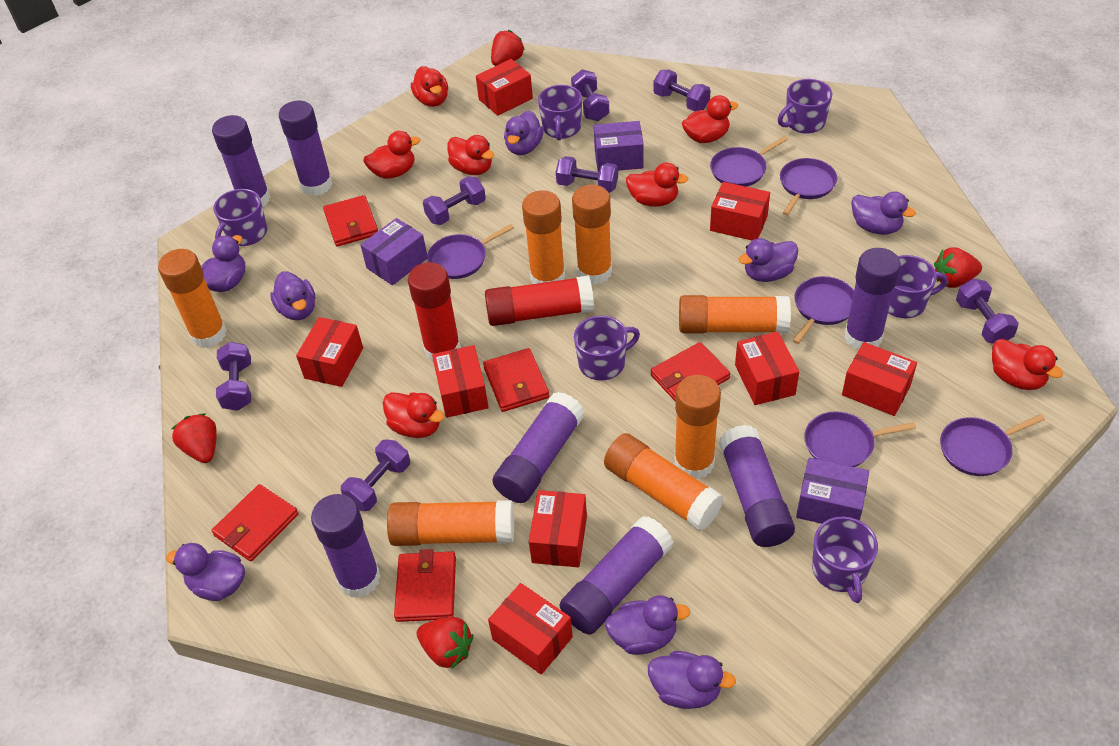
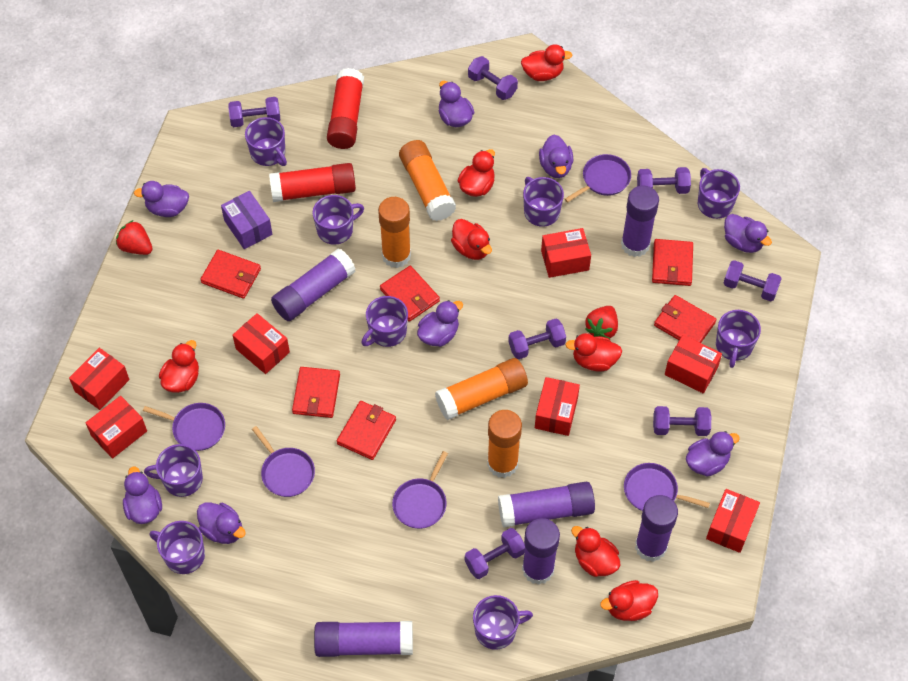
orange glue stick: [158,249,227,348] [387,500,514,546] [522,190,565,284] [572,185,612,285] [604,433,724,531] [674,375,721,479] [679,295,791,334] = 7 -> [378,197,411,268] [399,140,456,221] [435,358,528,420] [487,410,522,478] = 4
purple box: [360,218,427,285] [594,121,644,172] [796,458,869,524] = 3 -> [221,191,272,249] = 1
purple glue stick: [212,115,271,207] [279,101,333,196] [311,494,381,598] [492,392,585,503] [559,516,673,635] [719,425,795,547] [844,248,901,351] = 7 -> [271,249,356,321] [314,621,413,657] [498,482,595,527] [522,518,560,585] [621,186,659,257] [635,495,678,562] = 6
purple mug: [213,189,267,246] [538,85,582,141] [574,316,640,381] [778,79,832,134] [812,517,878,603] [888,255,948,318] = 6 -> [144,444,203,497] [149,521,205,574] [245,117,287,166] [313,195,364,245] [361,296,408,347] [473,595,533,650] [523,177,564,227] [698,168,740,219] [716,310,761,368] = 9
purple pan: [427,224,514,279] [710,136,788,187] [780,158,837,215] [793,276,854,344] [804,411,916,467] [940,414,1045,476] = 6 -> [143,403,225,451] [252,426,315,497] [392,451,448,529] [565,154,631,203] [624,463,710,511] = 5
red box: [296,317,363,387] [432,345,489,418] [476,59,533,116] [488,583,573,675] [529,490,587,567] [710,182,770,240] [735,332,799,405] [842,342,917,416] = 8 -> [69,348,129,410] [86,396,147,459] [233,313,290,374] [535,377,580,436] [541,228,591,278] [665,335,722,393] [706,489,760,553] = 7
red strawberry: [172,413,217,463] [417,617,473,670] [491,30,525,66] [934,247,982,288] = 4 -> [116,220,153,255] [585,306,618,339] = 2
red wallet: [211,484,298,562] [323,195,378,247] [394,549,456,622] [483,348,549,412] [651,342,730,402] = 5 -> [200,250,261,299] [292,367,340,418] [337,401,396,460] [380,266,440,322] [652,239,693,286] [654,295,717,343] = 6

